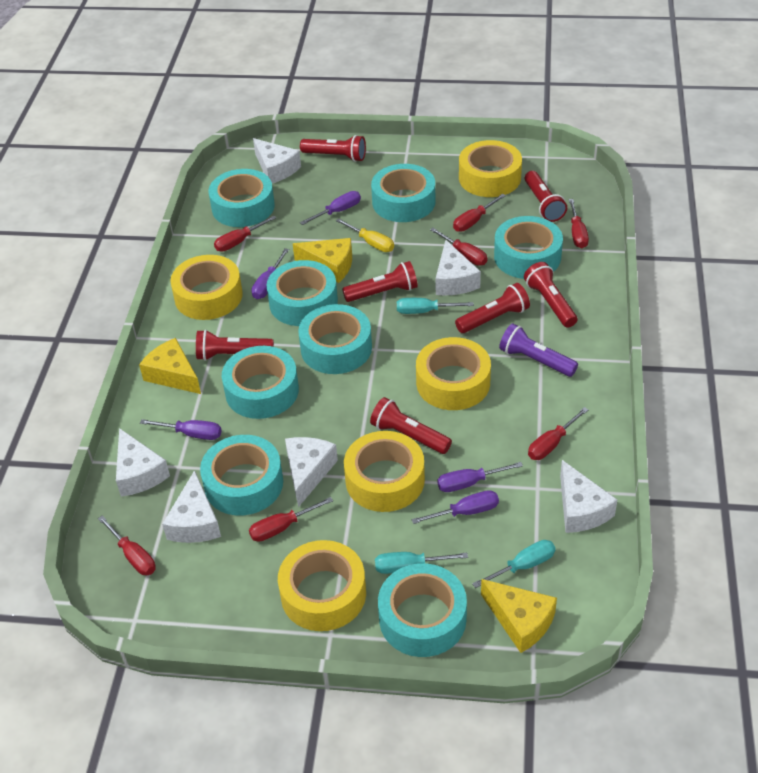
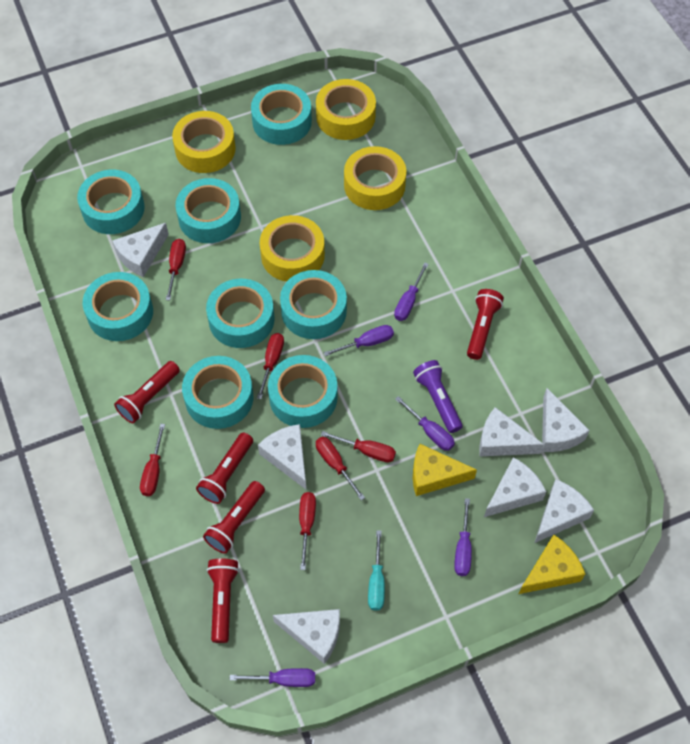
red flashlight: [196,330,274,361] [300,135,366,162] [342,261,418,302] [370,397,452,454] [455,283,530,333] [524,262,577,327] [525,171,567,222] = 7 -> [114,361,180,423] [196,432,253,504] [203,481,265,554] [207,559,239,643] [467,289,504,360] = 5
red screwdriver: [98,516,156,575] [214,216,276,252] [249,497,333,542] [430,228,487,266] [453,193,506,232] [528,407,588,460] [569,199,589,248] = 7 -> [140,424,165,496] [166,239,186,300] [257,333,284,399] [299,492,316,570] [316,437,365,500] [321,431,396,462] = 6
turquoise screwdriver: [375,552,468,574] [397,298,474,314] [472,540,556,588] = 3 -> [368,530,385,611] = 1
white cheese: [116,428,170,497] [162,470,221,543] [253,138,301,183] [285,437,338,507] [435,240,481,295] [560,460,617,533] = 6 -> [112,223,169,277] [258,424,306,489] [273,609,340,664] [479,407,544,456] [484,457,546,517] [535,479,594,543] [542,388,590,452] = 7
yellow cheese: [139,338,201,394] [293,238,352,283] [481,579,557,653] = 3 -> [413,444,477,496] [519,535,585,594] = 2
yellow screwdriver: [336,218,394,252] = 1 -> none = 0
yellow tape: [170,255,243,320] [278,540,366,631] [344,431,425,512] [416,337,491,410] [459,140,522,197] = 5 -> [172,111,236,173] [260,215,325,282] [316,79,376,140] [344,146,406,210] = 4

